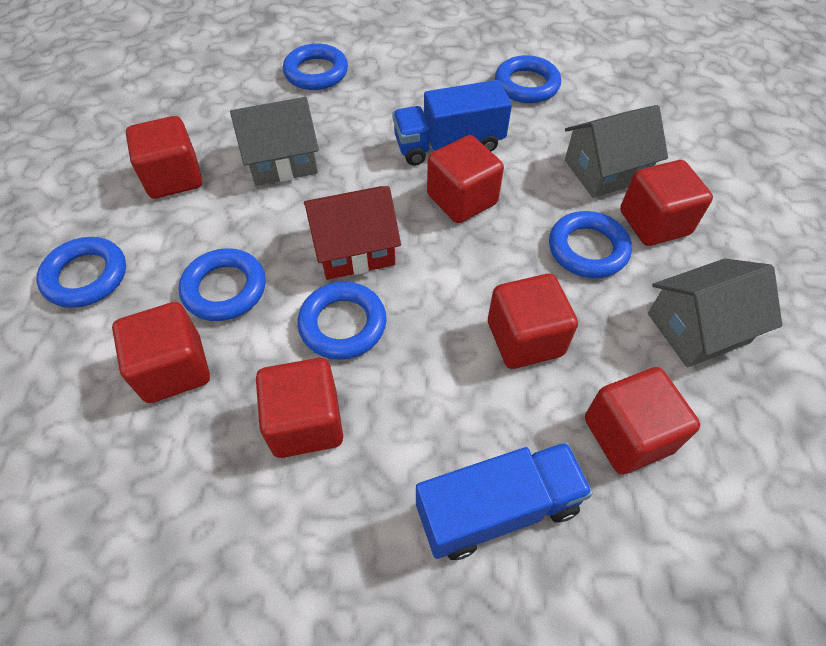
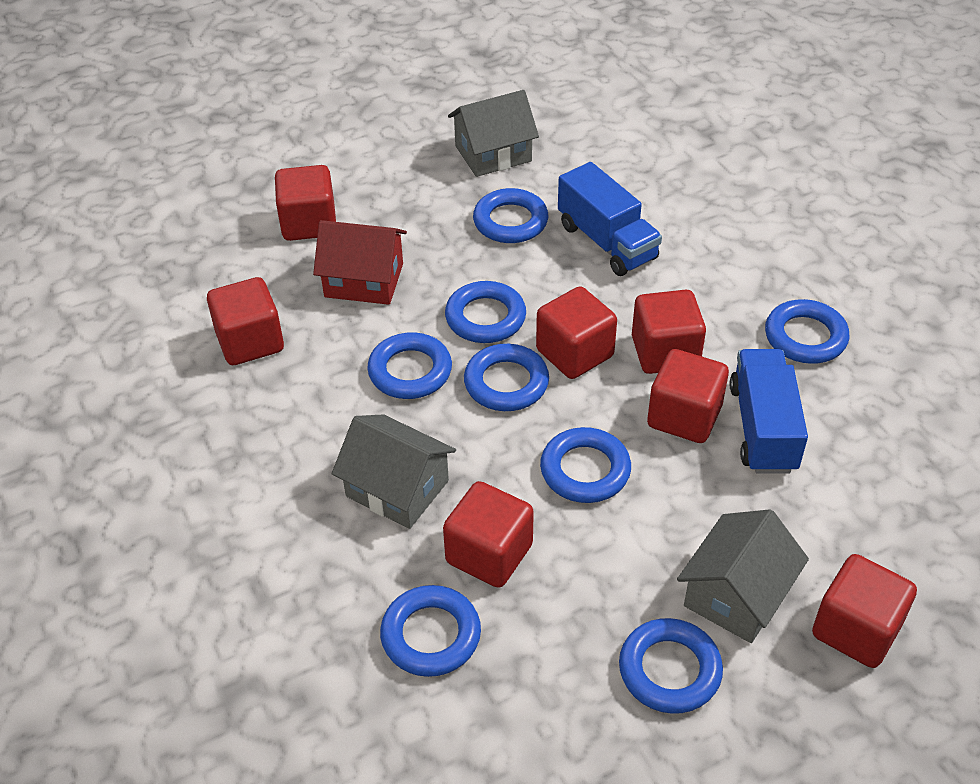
blue ring: [36,237,126,308] [178,248,266,321] [283,43,348,90] [297,282,387,360] [495,55,561,103] [549,211,632,278] = 6 -> [367,332,452,399] [380,585,481,677] [445,281,526,343] [464,344,549,411] [473,188,548,243] [540,427,631,503] [619,618,723,714] [765,299,849,364] = 8

